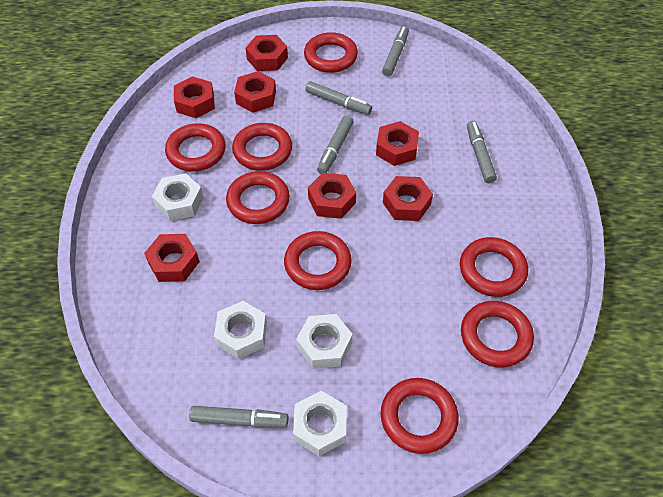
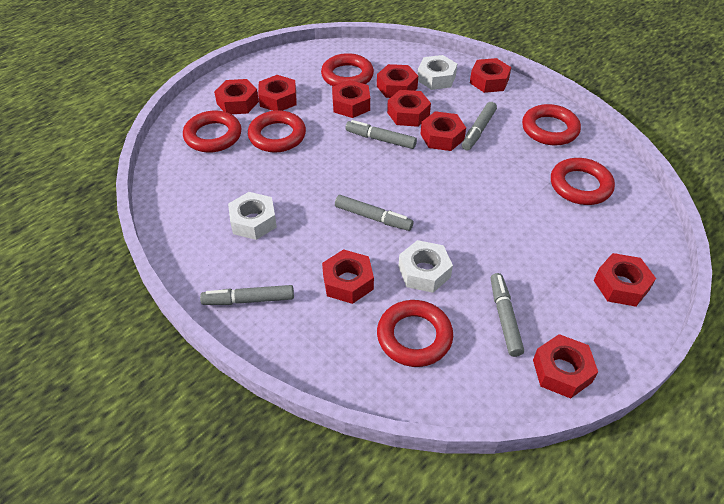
red nut: [144,234,200,282] [174,76,215,118] [234,71,276,113] [246,35,288,71] [308,173,356,219] [376,121,419,166] [383,176,433,221] = 7 -> [214,79,259,114] [258,75,296,111] [322,249,374,304] [332,80,370,118] [377,64,418,98] [387,90,431,127] [420,111,466,151] [470,58,511,93] [533,334,598,398] [593,253,656,307] = 10
red ring: [165,123,226,172] [226,171,290,224] [232,123,292,171] [284,231,352,290] [304,32,358,73] [381,378,459,454] [460,237,528,297] [461,301,534,367] = 8 -> [183,111,242,153] [248,110,306,153] [321,53,374,86] [377,300,453,367] [522,104,581,146] [551,158,615,205] = 6
white nut: [152,173,204,221] [214,301,267,359] [293,391,347,456] [296,314,353,369] = 4 -> [228,192,277,240] [398,240,453,293] [418,55,457,90] = 3

